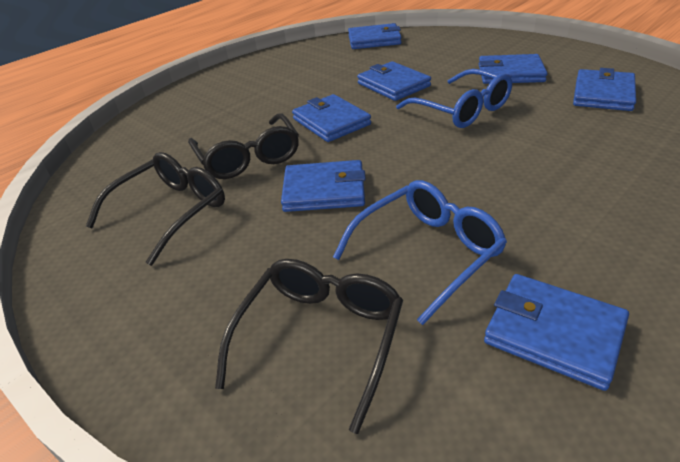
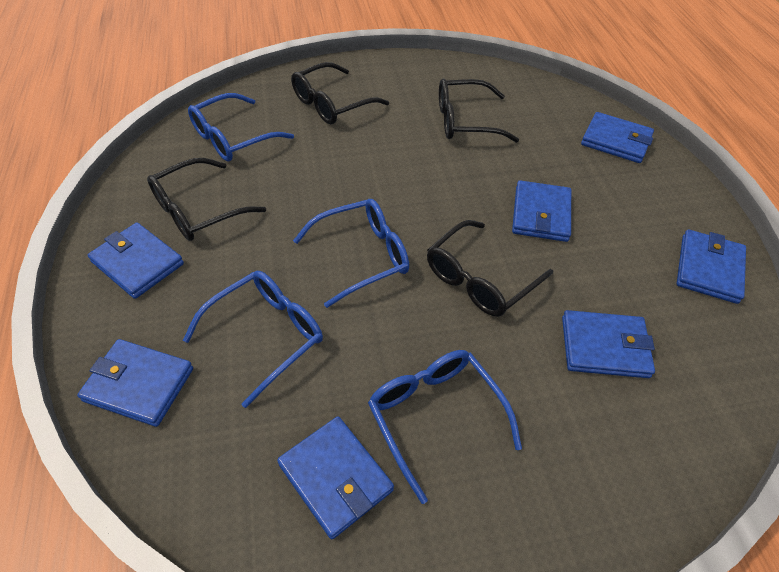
black glasses: [86,152,225,266] [188,113,299,179] [215,259,403,434] = 3 -> [147,158,266,241] [291,62,389,124] [427,220,553,317] [439,79,519,143] = 4
blue glasses: [333,180,507,325] [396,69,512,128] = 2 -> [183,271,323,408] [188,93,294,161] [293,199,409,308] [368,350,522,504] = 4

